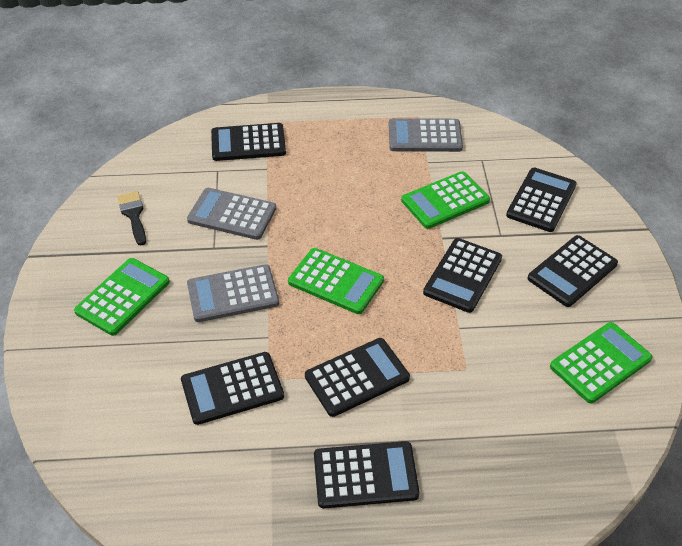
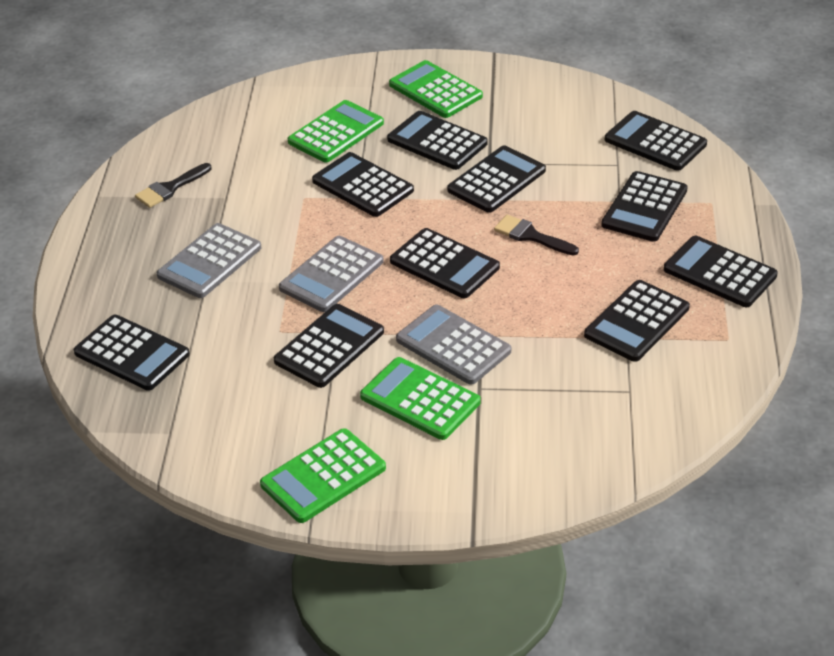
black brush: [117,191,146,245] = 1 -> [135,163,212,208] [494,215,579,256] = 2
black calculator: [181,352,284,425] [211,123,286,161] [305,338,410,417] [314,441,420,508] [423,238,502,313] [506,168,577,232] [528,235,618,307] = 7 -> [74,315,190,391] [274,304,384,388] [312,152,414,217] [387,111,488,170] [390,228,500,298] [447,145,546,213] [584,280,690,362] [601,171,688,242] [605,111,707,171] [664,236,778,307] = 10

